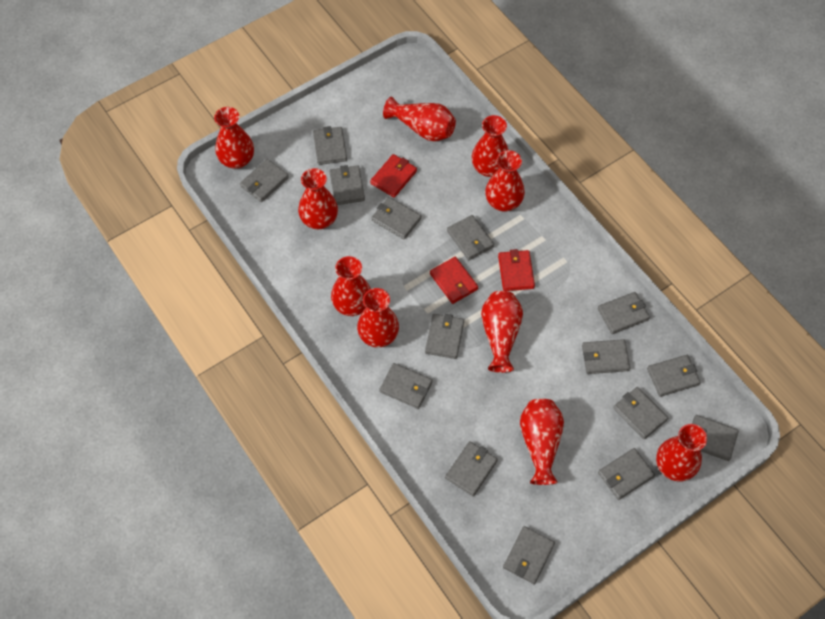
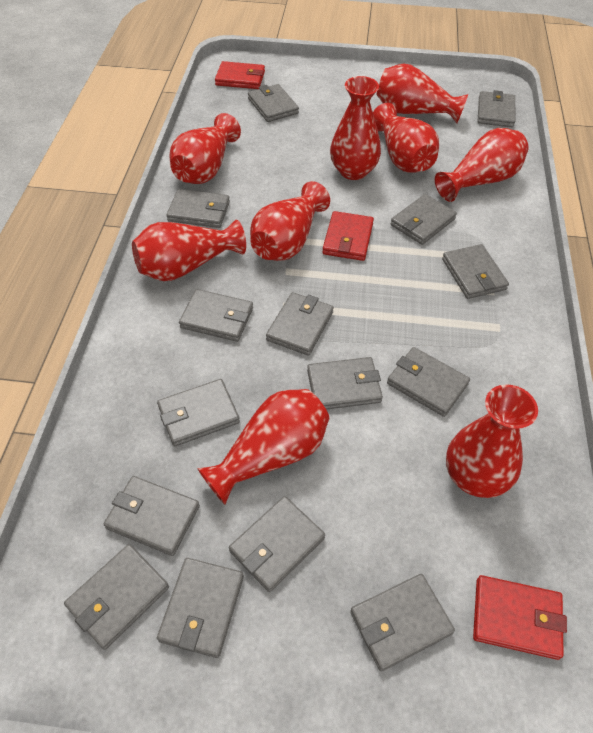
red vase: [214,107,254,169] [298,168,338,229] [331,256,371,316] [357,288,399,347] [383,97,456,142] [472,115,509,177] [481,291,523,373] [485,150,525,211] [520,399,564,485] [656,424,707,482] = 10 -> [132,220,246,281] [170,113,241,184] [197,389,329,505] [250,181,330,261] [330,76,381,180] [373,103,439,173] [376,64,468,123] [435,128,528,202] [446,384,538,498] = 9

